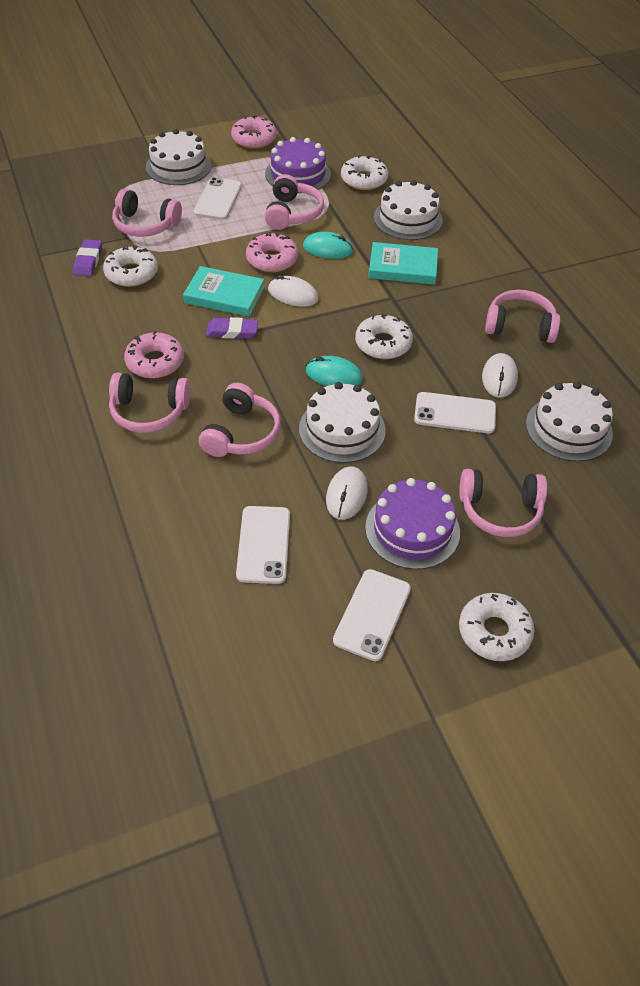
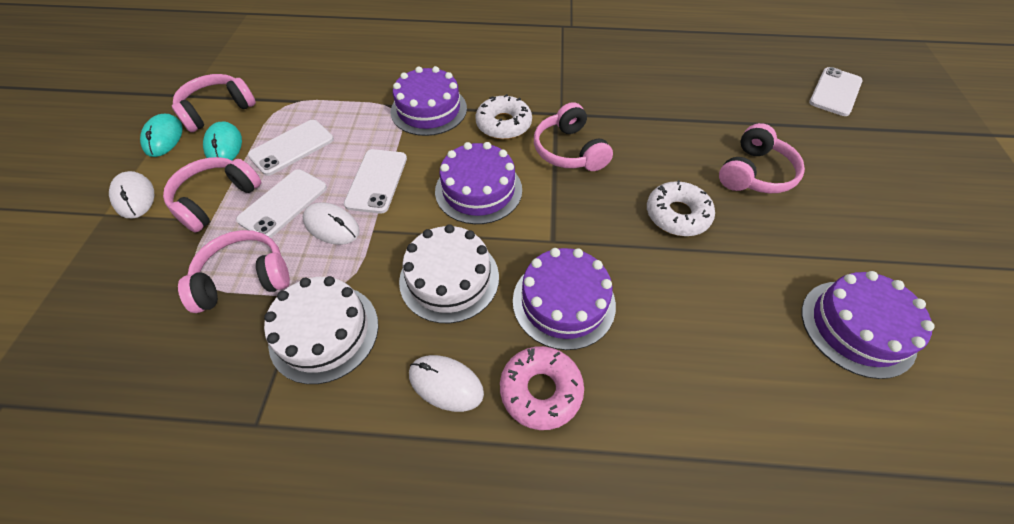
pink donut: [124,331,184,378] [231,116,277,149] [246,232,298,272] = 3 -> [500,346,584,430] = 1
pink headphones: [109,372,190,433] [112,189,182,237] [199,383,281,457] [264,174,324,230] [459,469,547,537] [485,290,560,343] = 6 -> [163,157,261,233] [172,74,256,132] [178,230,290,313] [534,102,613,171] [719,123,805,193] = 5
purple cake: [265,137,331,193] [365,478,460,570] = 2 -> [391,66,467,136] [435,142,522,224] [513,248,616,350] [802,271,935,379] = 4
purple eraser: [73,239,102,276] [206,317,258,338] = 2 -> none = 0
turquoise book: [183,266,265,317] [368,242,438,285] = 2 -> none = 0
white cake: [146,129,212,185] [299,382,386,463] [374,180,443,240] [526,382,613,462] = 4 -> [264,276,379,384] [399,224,499,323] = 2
white donut: [103,245,158,287] [341,155,388,190] [355,314,413,359] [459,593,534,661] = 4 -> [475,94,532,139] [647,180,715,236] = 2

